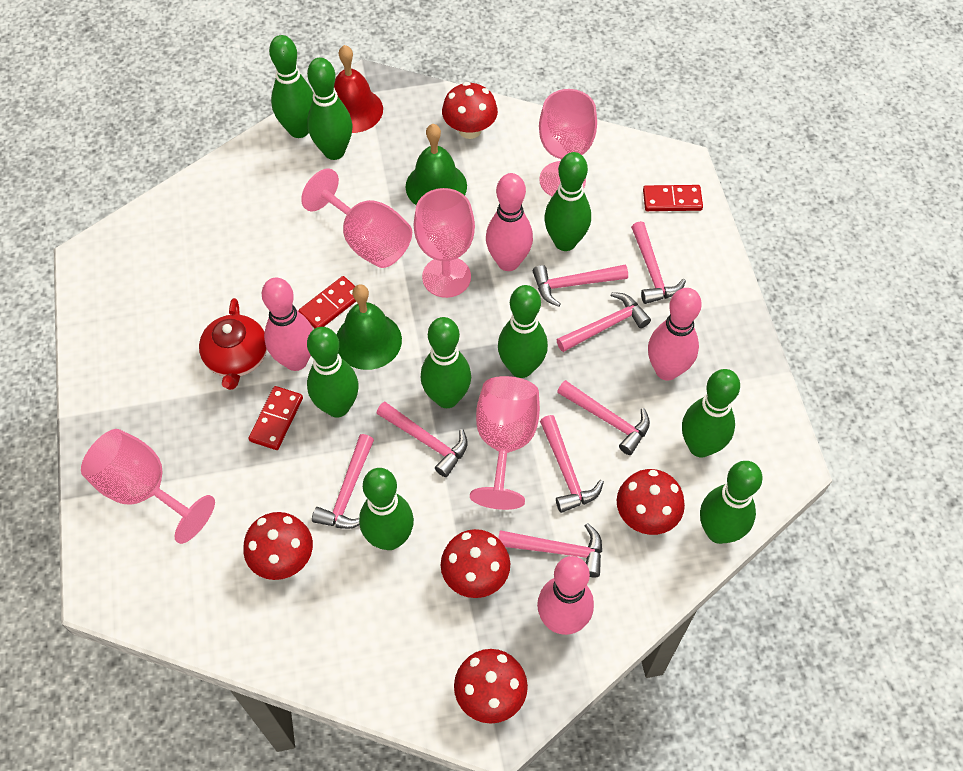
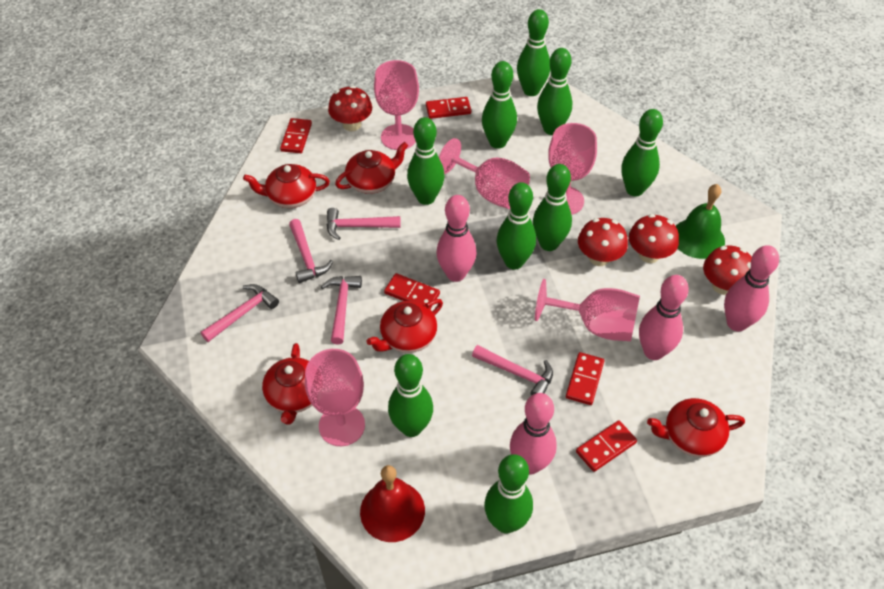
green bell: [337,284,402,370] [406,124,467,205] = 2 -> [676,184,725,259] = 1
pink hammer: [312,434,374,529] [376,402,468,477] [498,523,602,578] [533,265,628,307] [540,415,604,513] [557,292,651,352] [557,380,650,455] [631,221,686,304] = 8 -> [201,284,279,342] [289,219,333,283] [321,276,362,344] [327,208,401,240] [472,345,553,396] = 5
red domino: [248,386,303,450] [298,276,356,328] [643,185,703,211] = 3 -> [280,118,312,153] [384,273,440,309] [426,97,471,119] [566,352,604,405] [576,420,637,472] = 5
red mushroom: [243,512,313,580] [441,529,510,598] [442,82,498,139] [454,649,528,724] [617,469,685,535] = 5 -> [328,86,372,131] [578,218,628,266] [629,214,679,263] [703,246,752,295] = 4
red teapot: [199,298,267,390] = 1 -> [243,164,330,208] [262,343,312,425] [335,142,408,194] [366,299,443,353] [647,398,745,457] = 5

